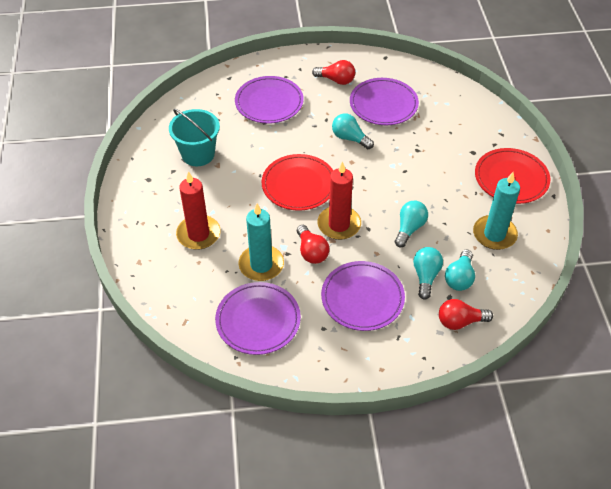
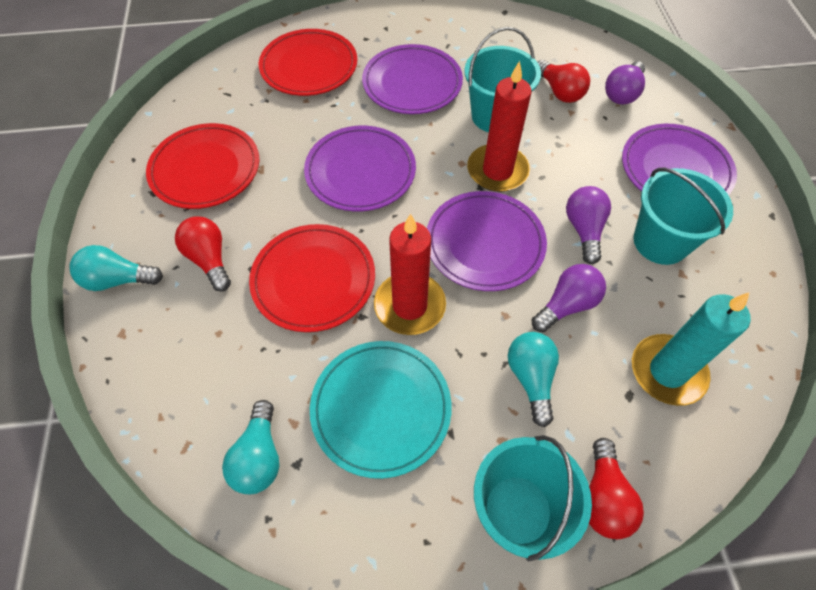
purple light bulb: none = 0 -> [532,264,606,332] [566,186,611,264] [605,61,645,104] = 3
red plate: [262,154,333,211] [475,148,550,204] = 2 -> [146,123,259,209] [249,224,375,332] [259,29,357,96] = 3
turquoise bucket: [169,109,220,166] = 1 -> [464,27,541,132] [474,435,592,561] [633,168,733,265] = 3
turquoise candle: [238,203,284,281] [473,172,520,250] = 2 -> [632,292,751,406] = 1
turquoise light bulb: [332,113,374,149] [395,201,428,248] [413,247,443,300] [445,250,475,291] = 4 -> [69,245,163,291] [222,400,279,494] [508,332,559,427] = 3
turquoise plate: none = 0 -> [310,341,452,479] = 1

